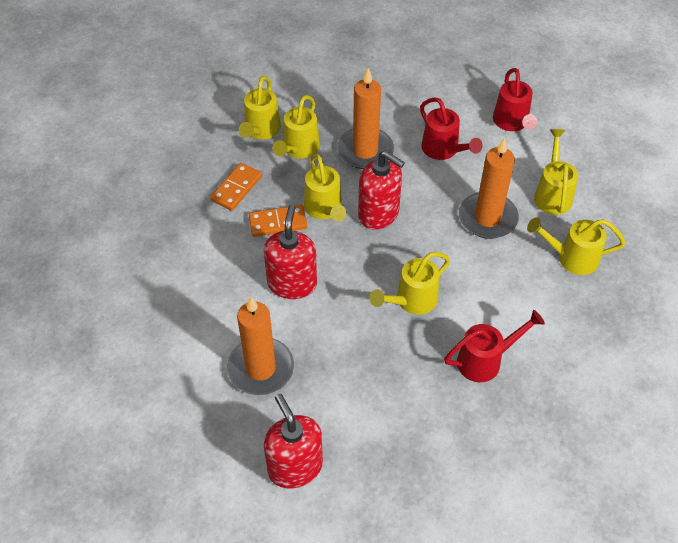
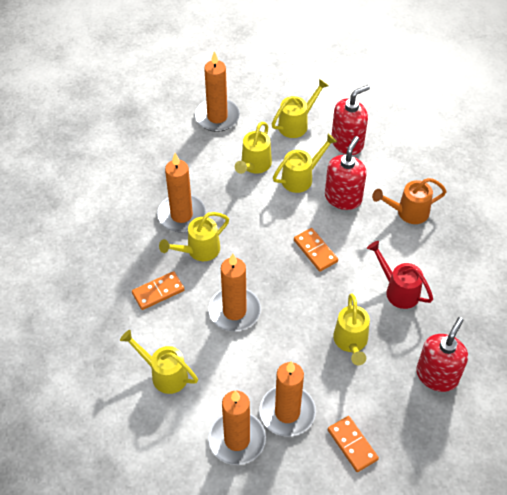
orange candle: [227,297,294,395] [337,68,394,169] [459,137,519,239] = 3 -> [157,153,206,232] [195,51,240,132] [208,254,261,332] [208,390,266,465] [259,361,316,437] = 5
orange domino: [210,163,262,211] [249,205,307,237] = 2 -> [132,271,185,310] [294,228,338,272] [328,416,379,472] = 3
orange watering can: none = 0 -> [372,178,447,224] = 1
red watering can: [420,97,482,160] [444,310,545,382] [493,68,537,131] = 3 -> [367,241,433,309] = 1

